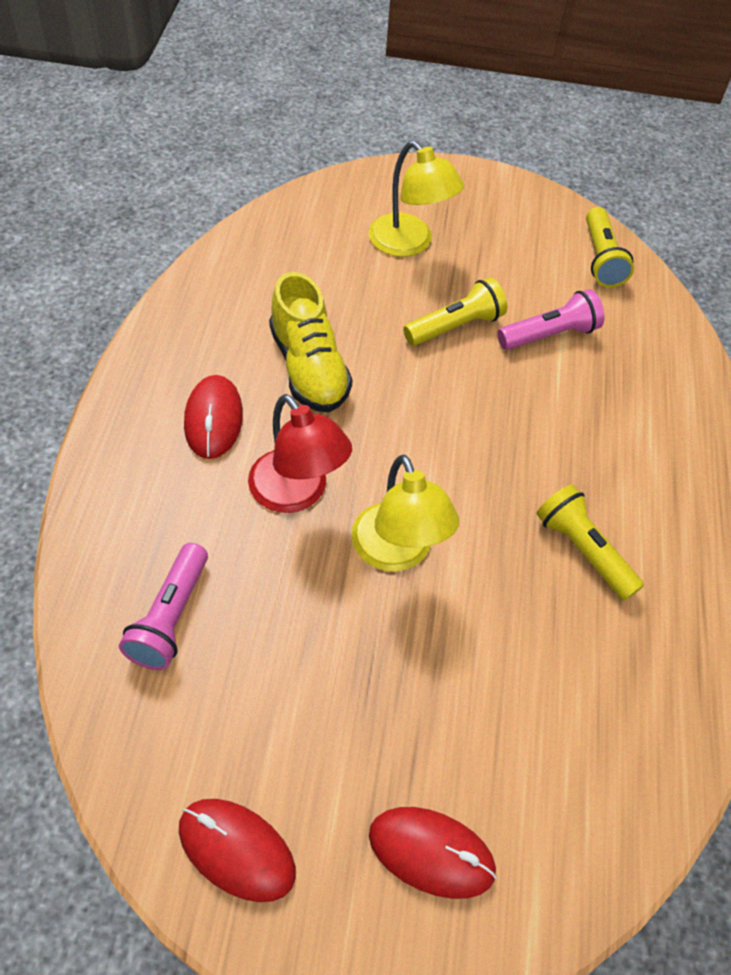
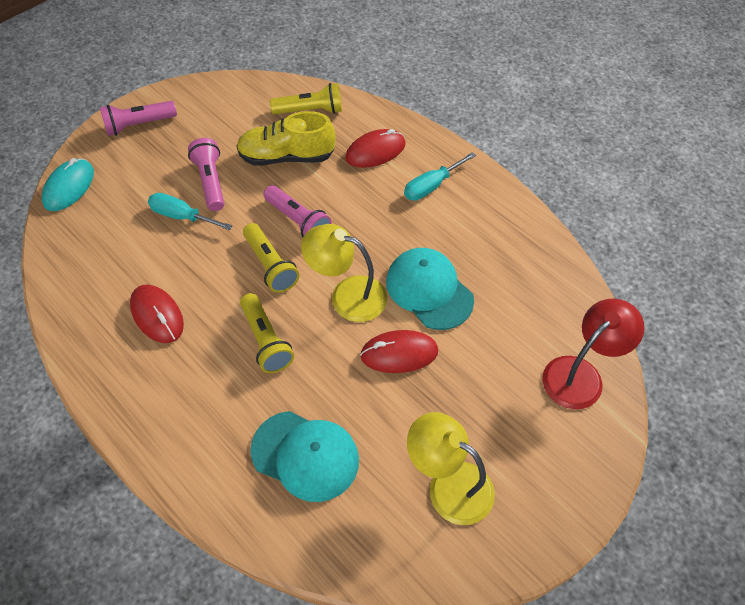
pink flashlight: [119,543,208,670] [497,289,604,350] = 2 -> [100,101,177,136] [188,138,224,211] [263,185,332,237] = 3
turquoise cap: none = 0 -> [250,411,359,502] [386,248,474,330] = 2
turquoise mouse: none = 0 -> [42,158,94,211] = 1
turquoise screwdriver: none = 0 -> [148,193,232,230] [404,152,476,201] = 2

